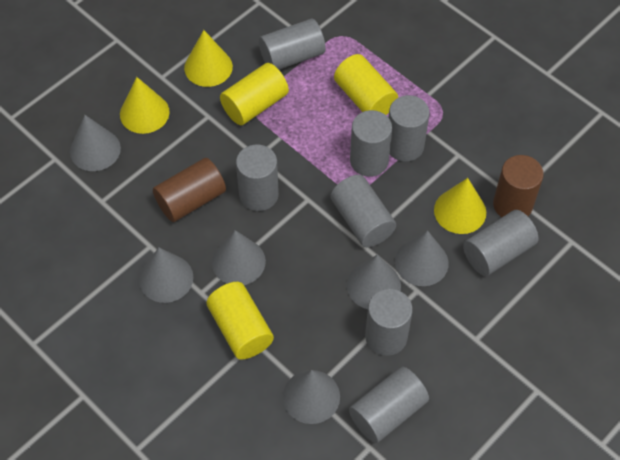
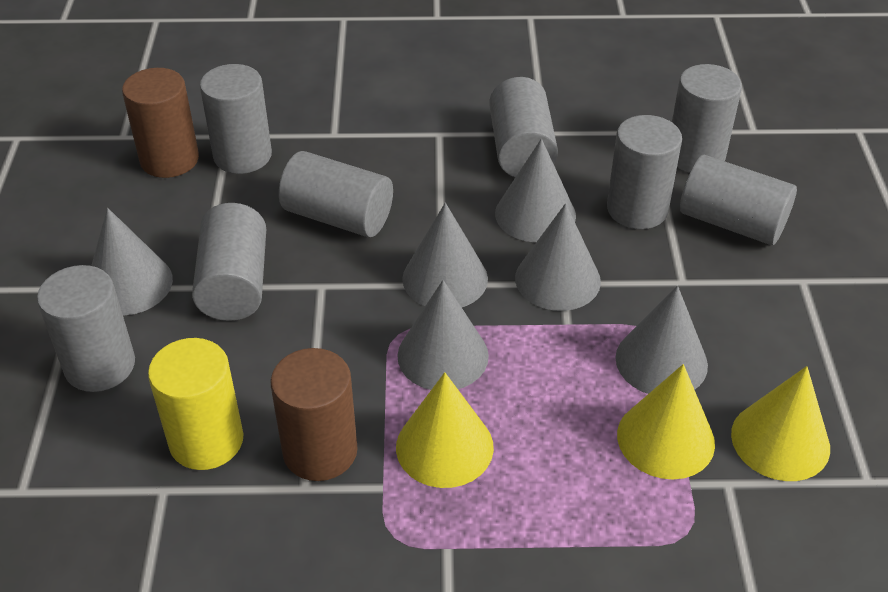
yellow cylinder: [206,282,274,360] [220,63,289,125] [334,54,398,115] = 3 -> [148,338,243,470] = 1

